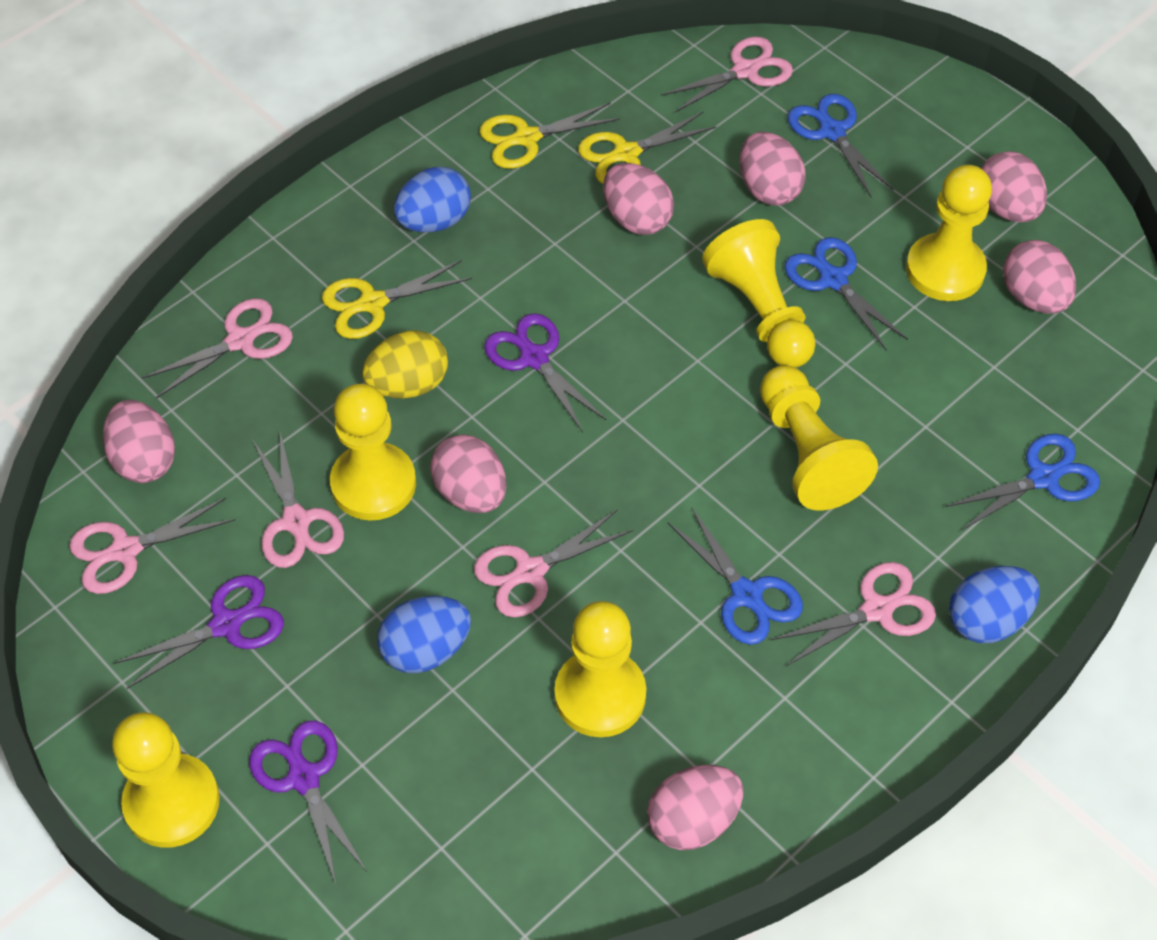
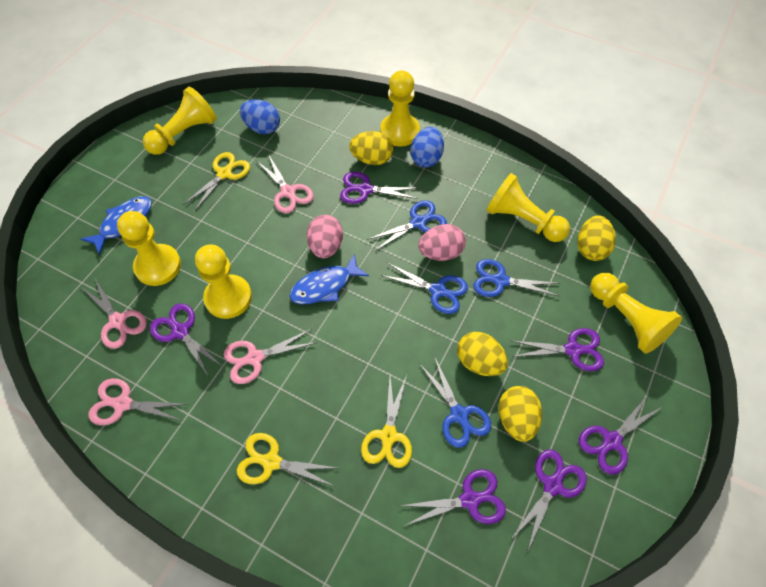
blue egg: [377,596,471,673] [394,167,471,232] [949,566,1040,643] = 3 -> [240,100,280,134] [410,127,444,168] = 2
blue fish: none = 0 -> [81,196,152,255] [289,254,369,304] = 2
pink egg: [103,400,175,483] [430,435,506,513] [603,163,674,235] [647,765,743,850] [739,132,806,206] [981,151,1047,222] [1003,240,1076,314] = 7 -> [307,215,343,258] [418,224,466,261] = 2
pink scissors: [69,498,235,594] [142,298,293,398] [252,432,344,568] [474,510,633,617] [661,36,793,112] [771,562,936,666] = 6 -> [82,278,147,349] [88,378,187,425] [224,329,317,384] [257,156,314,213] = 4
purple scissors: [114,575,284,689] [249,721,366,884] [484,313,606,432] = 3 -> [150,303,223,377] [340,172,418,204] [400,469,506,526] [510,449,587,552] [512,328,604,371] [579,395,662,475] = 6
yellow egg: [362,330,448,399] = 1 -> [349,131,393,165] [457,332,508,376] [498,386,542,442] [577,215,616,261] = 4

